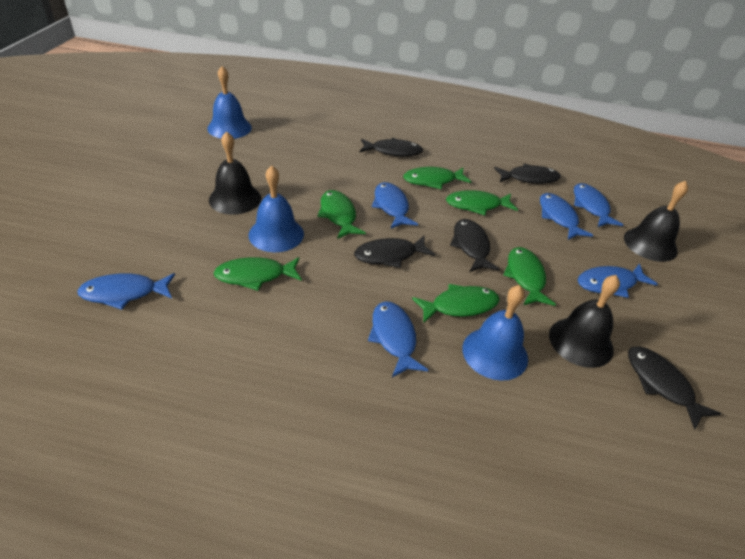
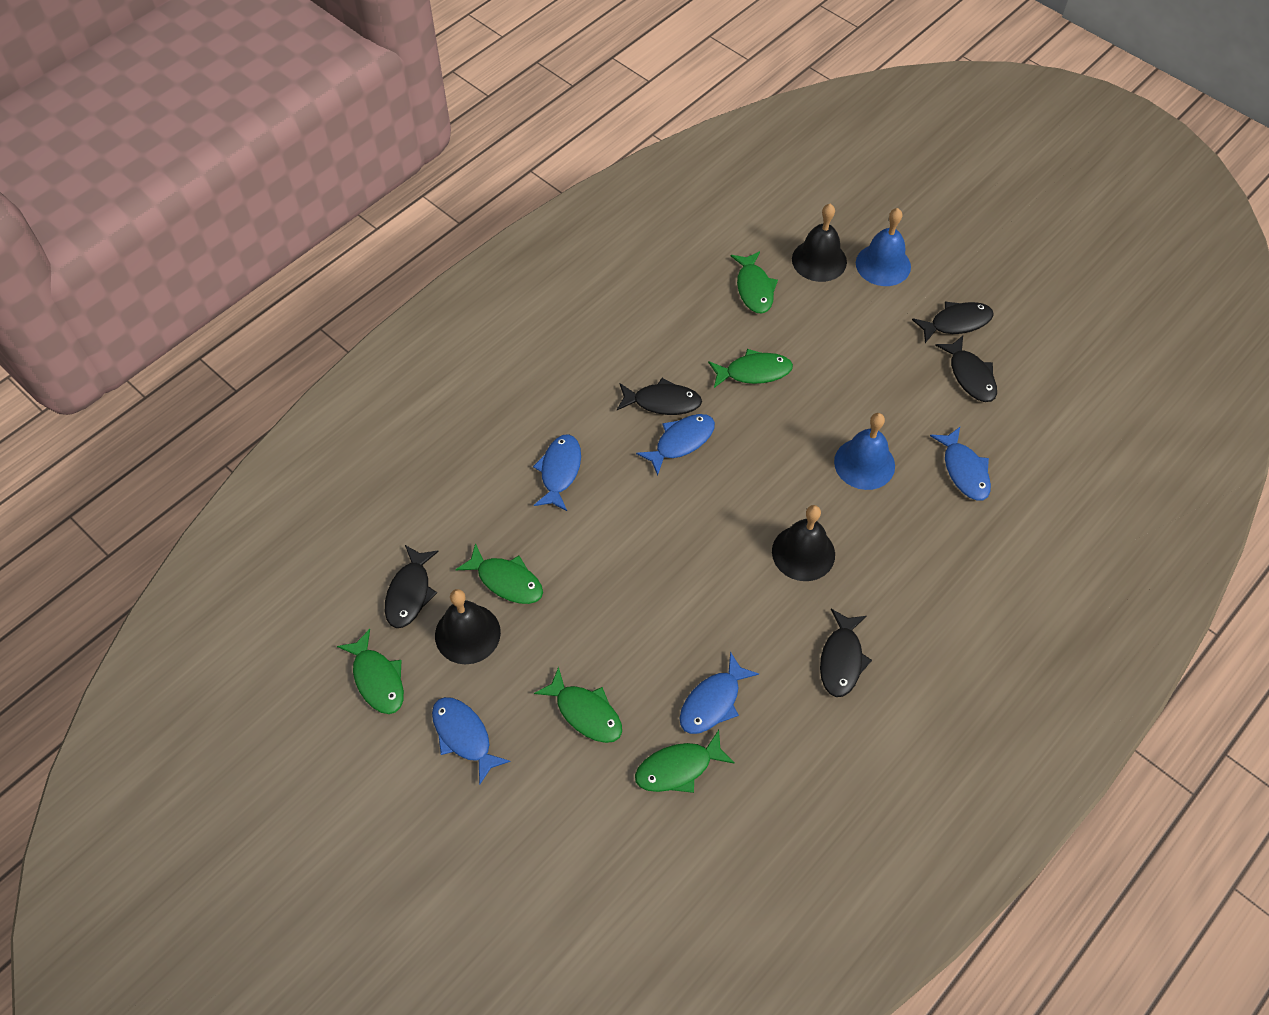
blue bell: [207,66,252,139] [249,166,304,252] [462,285,528,381] = 3 -> [834,413,895,490] [856,208,911,286] = 2
blue fish: [78,273,175,310] [368,301,428,377] [372,182,418,229] [540,193,593,240] [574,183,623,227] [578,264,658,298] = 6 -> [432,697,511,785] [533,434,581,511] [636,414,715,476] [680,652,759,734] [930,427,991,501] = 5

